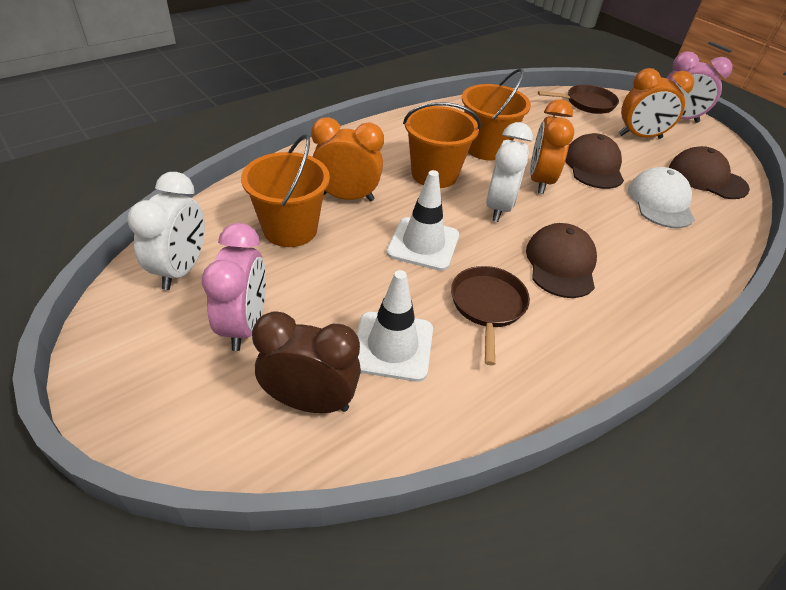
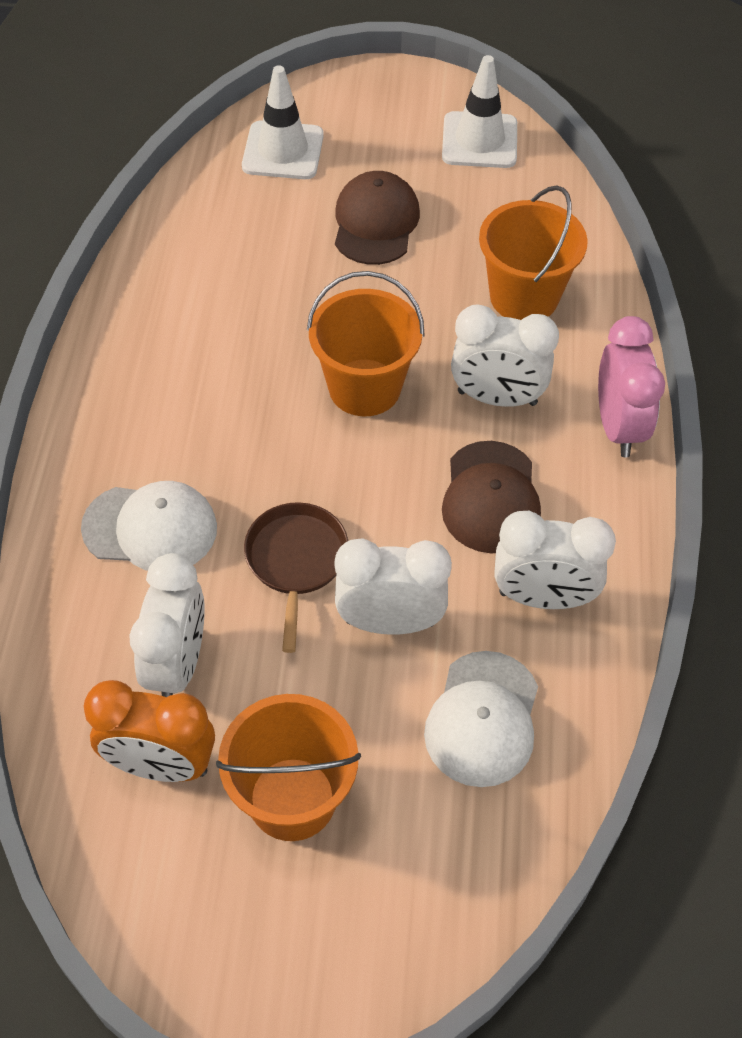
brown cap: [526,223,597,298] [565,133,624,189] [669,146,750,199] = 3 -> [335,171,420,265] [442,441,541,553] = 2
brown clock: [252,311,361,413] = 1 -> none = 0
brown pan: [451,266,530,366] [538,85,619,114] = 2 -> [244,502,348,653] = 1
orange clock: [311,117,384,202] [530,99,574,194] [619,68,694,139] = 3 -> [84,680,215,782] = 1
pink clock: [202,223,266,351] [666,51,732,123] = 2 -> [598,316,665,457] = 1
white cap: [628,167,695,228] = 1 -> [81,481,217,571] [424,651,538,787] = 2
white clock: [127,172,205,290] [486,122,533,222] = 2 -> [129,553,205,697] [334,538,452,635] [451,304,559,407] [495,511,616,609] = 4

